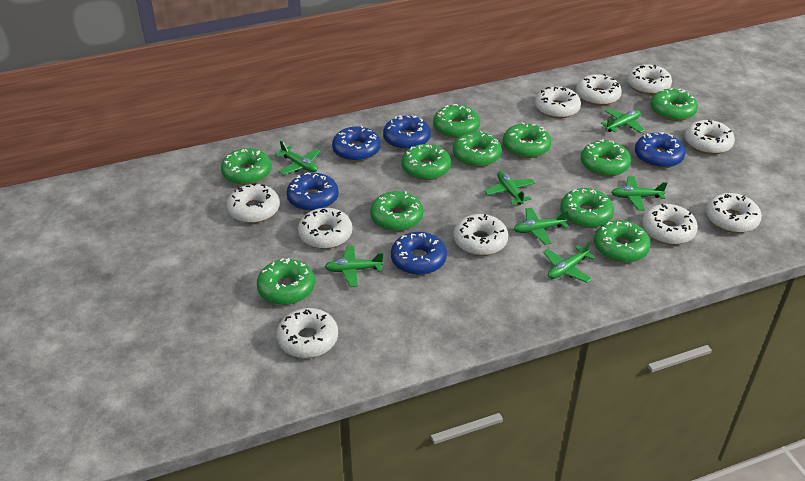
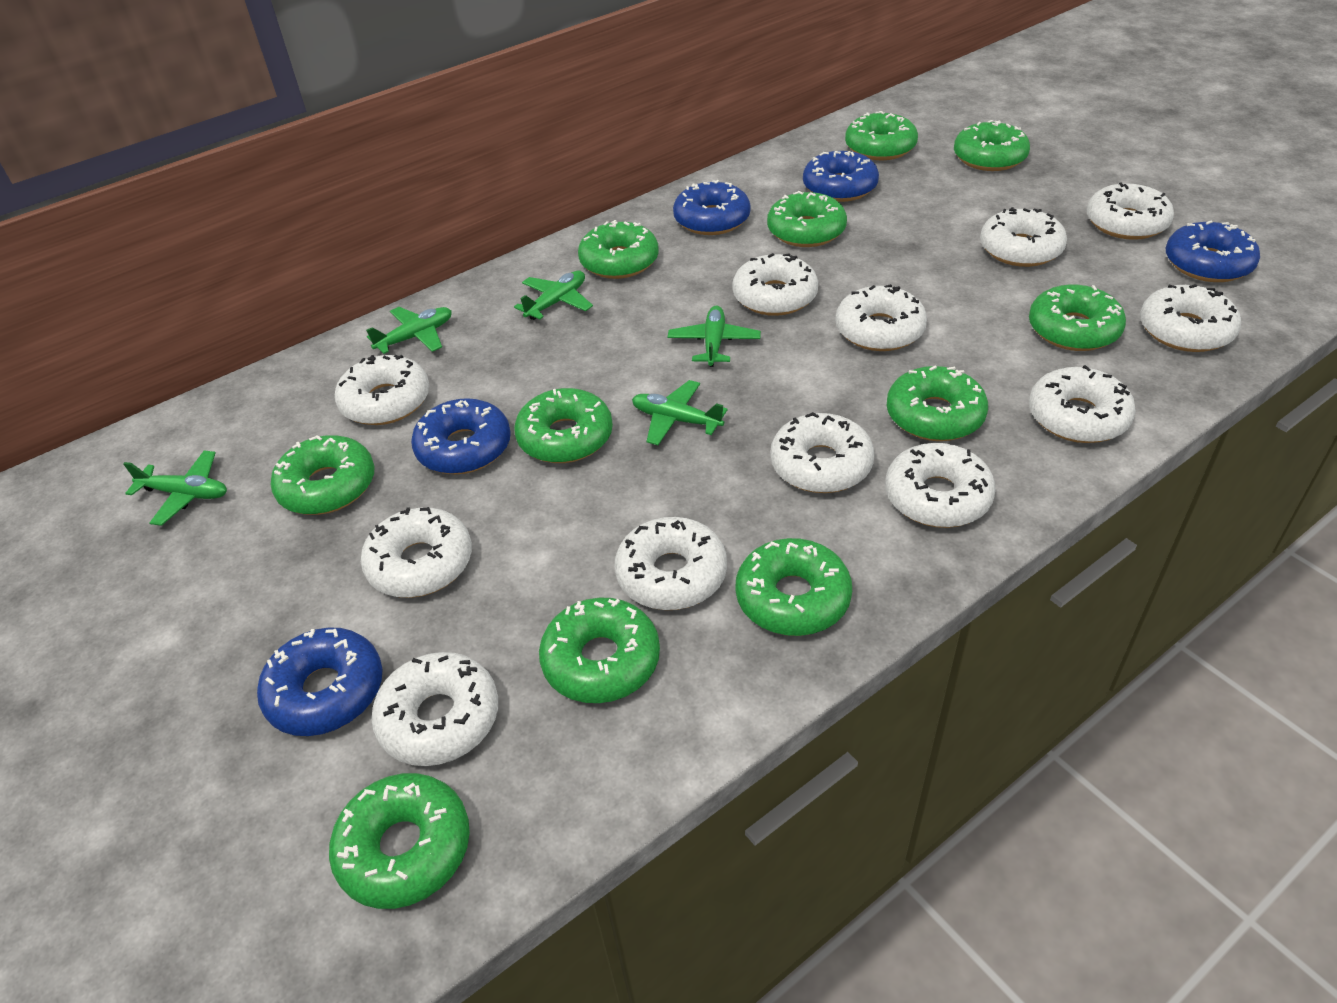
green plane: [275,141,321,175] [325,246,384,287] [484,171,535,205] [514,208,569,245] [543,241,596,283] [601,108,645,133] [611,176,667,211] = 7 -> [123,451,227,526] [366,307,452,354] [514,271,593,320] [632,380,728,445] [668,306,761,367] = 5
white donut: [226,183,280,223] [277,308,338,358] [298,208,352,249] [453,214,508,256] [535,86,581,119] [576,74,622,106] [627,64,672,95] [642,204,698,245] [685,119,735,154] [706,193,762,233] = 10 -> [335,355,429,425] [361,507,472,598] [371,652,498,766] [615,517,727,610] [732,253,818,316] [770,412,874,493] [835,284,927,351] [885,443,996,528] [980,207,1067,267] [1029,365,1136,443] [1087,182,1174,240] [1140,284,1241,352] = 12

